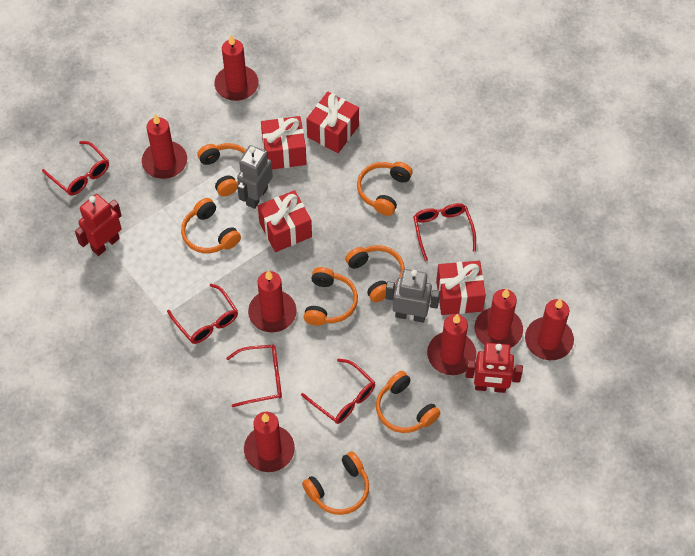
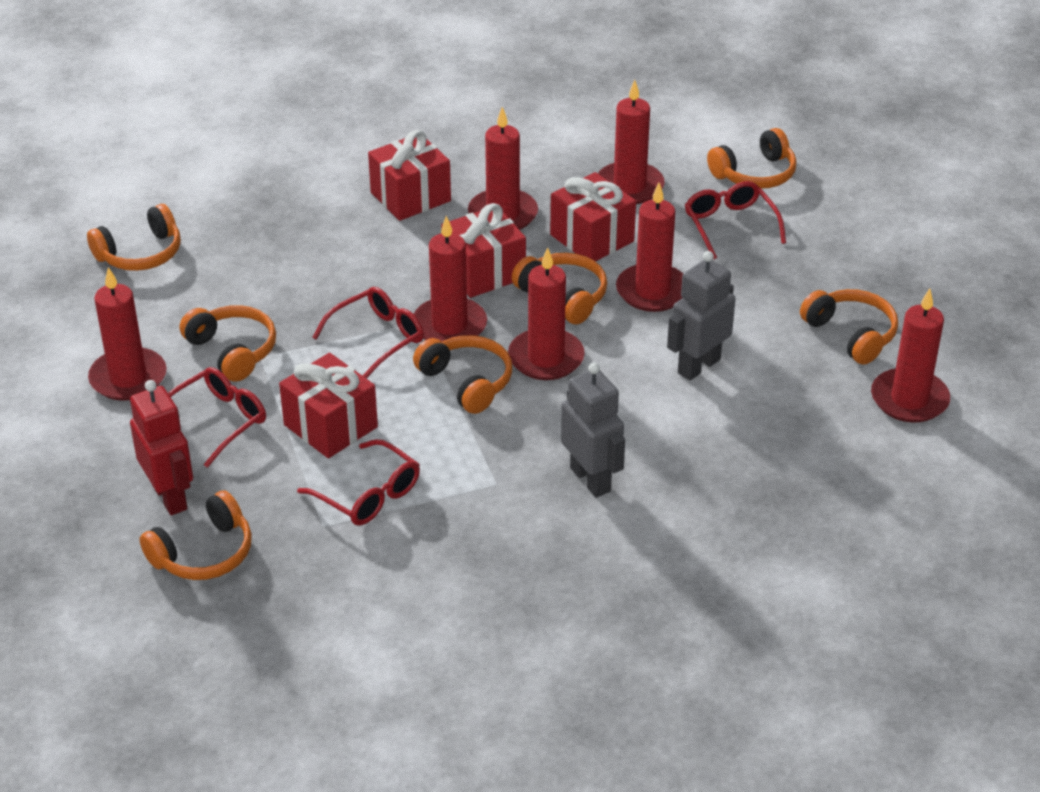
red glasses: [42,141,109,196] [167,284,238,344] [226,345,282,407] [301,359,375,424] [413,203,476,261] = 5 -> [168,367,266,468] [297,439,420,526] [312,287,424,378] [685,181,786,260] = 4
red robot: [75,194,122,256] [465,343,523,393] = 2 -> [130,380,193,515] = 1

